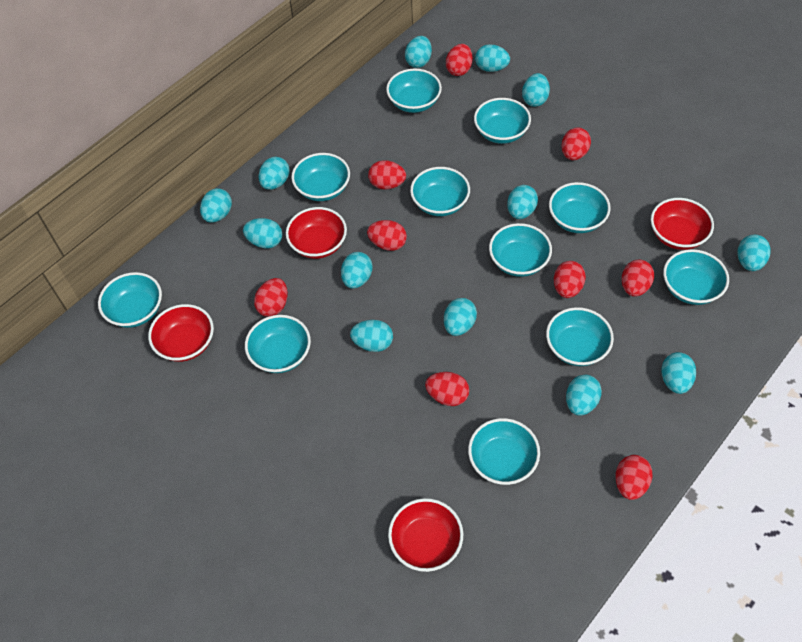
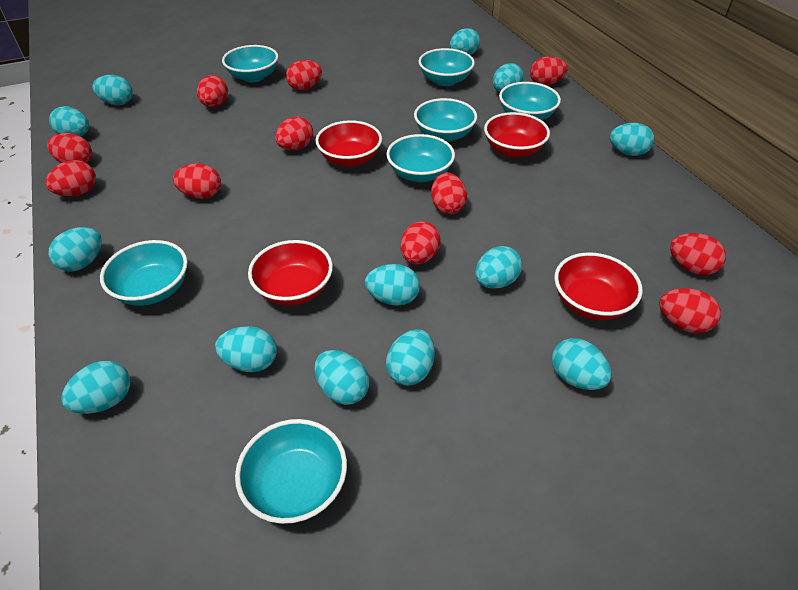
red egg: [254,278,288,317] [367,220,407,251] [368,160,406,190] [425,372,469,406] [446,44,473,76] [554,261,586,298] [561,127,591,160] [616,455,653,500] [621,260,654,297] = 9 -> [46,160,96,197] [47,133,92,163] [173,163,221,199] [197,75,228,107] [275,117,313,150] [286,60,322,91] [400,221,441,264] [431,173,467,214] [530,56,568,85] [659,288,721,333] [670,233,726,275] = 11
turquoise bowl: [98,272,162,328] [245,315,311,373] [291,153,350,201] [386,69,442,113] [410,167,470,216] [468,418,540,485] [474,98,531,144] [489,223,552,277] [546,307,614,366] [549,182,611,233] [663,249,729,305] = 11 -> [100,240,188,306] [222,45,278,83] [235,419,347,524] [386,134,455,182] [414,98,477,142] [419,48,475,86] [499,82,561,120] = 7

